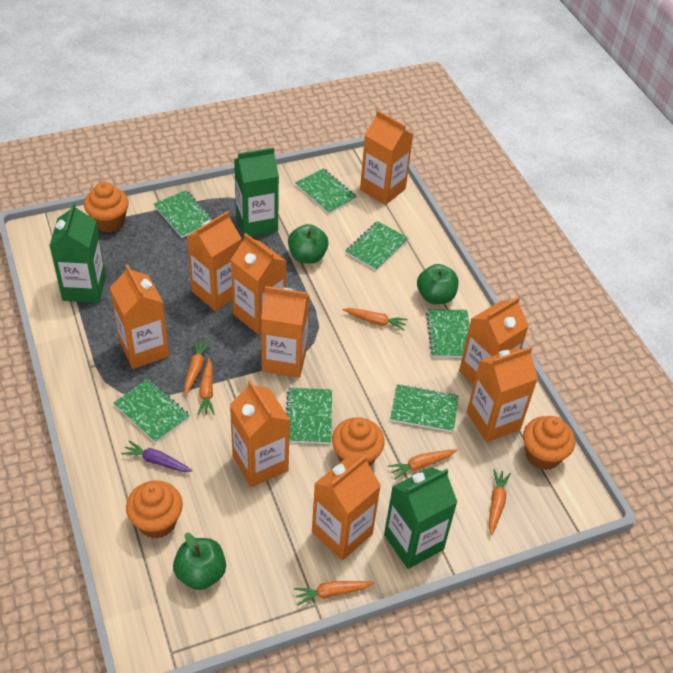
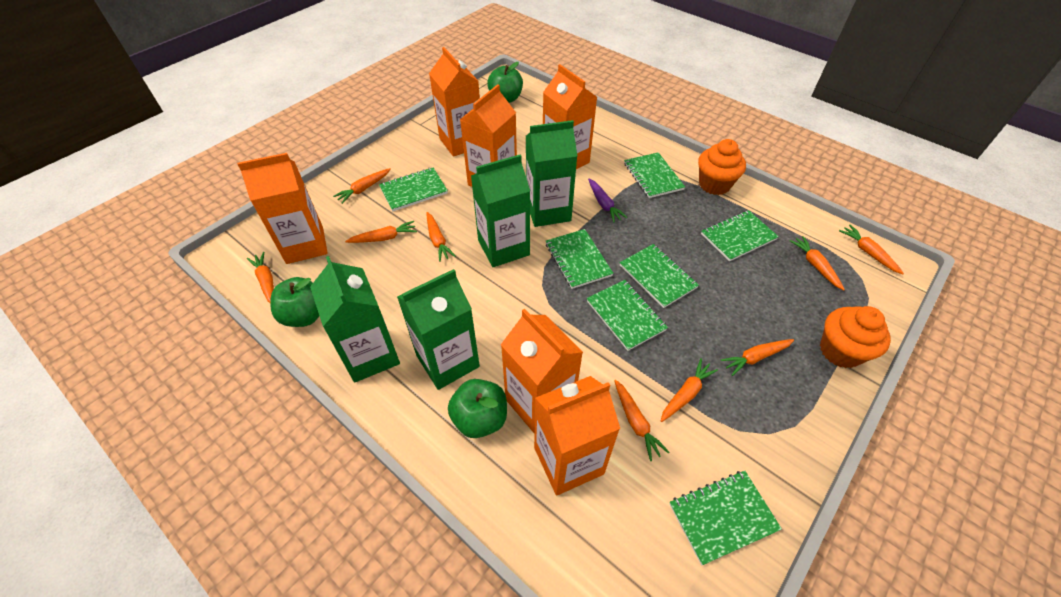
green carton: [49,202,106,303] [234,147,279,237] [384,467,457,569] = 3 -> [310,256,400,383] [397,269,480,390] [471,155,530,267] [526,120,577,227] = 4
orange carrot: [184,340,211,395] [197,358,215,415] [294,581,374,606] [343,308,408,330] [388,449,457,480] [489,469,511,535] = 6 -> [247,252,274,304] [333,168,391,204] [345,221,417,243] [426,212,456,262] [614,380,669,461] [661,358,718,422] [721,339,794,376] [790,236,845,291] [839,225,904,274] = 9
orange carton: [110,264,169,369] [187,211,242,311] [230,380,290,487] [231,233,287,335] [261,286,309,378] [312,455,381,560] [360,110,414,205] [459,297,529,385] [467,347,538,442] = 9 -> [237,153,328,264] [429,47,480,157] [460,84,517,187] [501,309,583,434] [534,376,620,496] [543,64,597,169] = 6
orange cupcake: [84,182,129,233] [126,480,183,539] [332,417,385,466] [523,416,575,470] = 4 -> [698,139,746,195] [820,306,891,368] = 2

